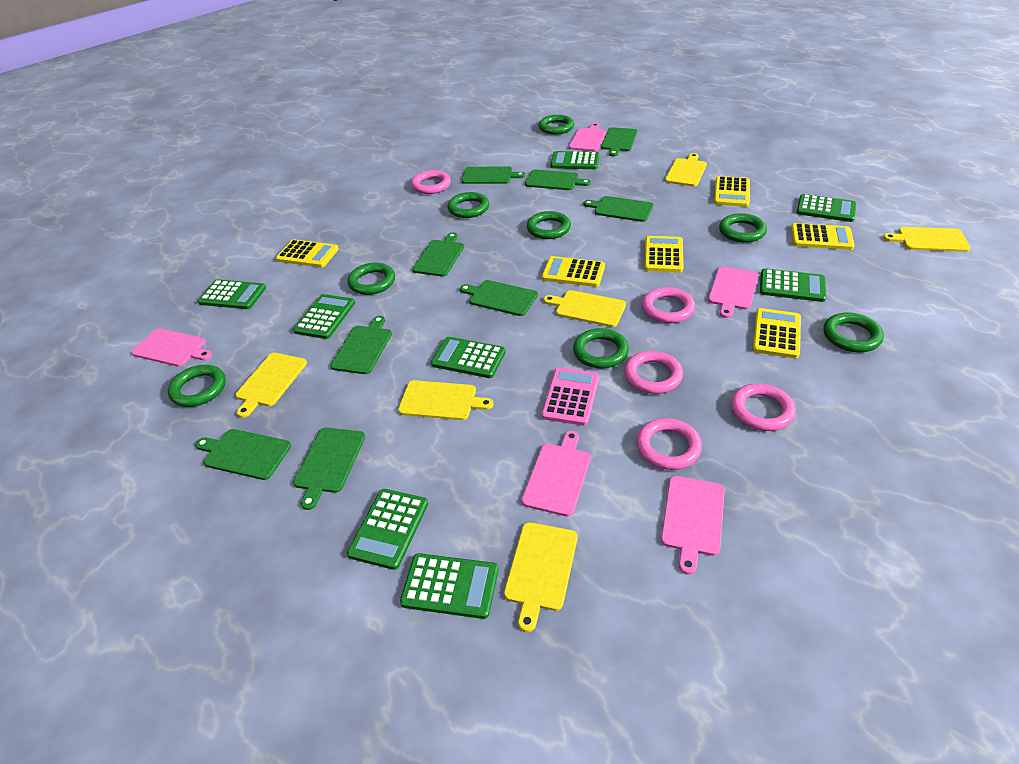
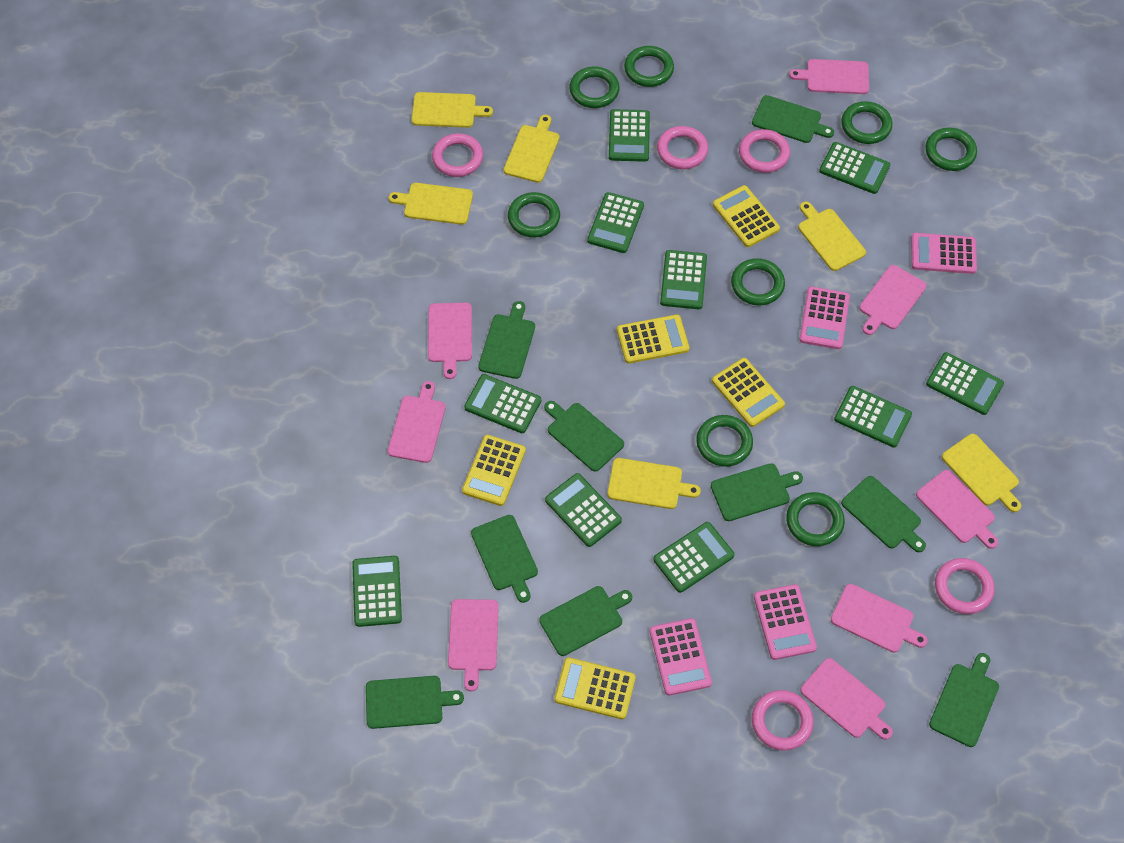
green calculator: [198,279,266,309] [293,294,355,339] [347,489,428,570] [400,553,498,619] [431,337,506,378] [550,151,599,169] [760,268,826,302] [796,194,857,222] = 8 -> [352,556,402,627] [464,374,541,433] [545,473,622,547] [587,192,644,253] [609,109,650,162] [653,522,735,593] [660,250,707,309] [819,142,891,194] [834,386,912,448] [926,352,1004,415] = 10
pink calculator: [541,368,599,426] = 1 -> [650,618,712,696] [754,584,817,660] [799,286,850,349] [911,233,977,274] = 4
pink cutting board: [131,328,212,367] [521,431,591,517] [569,123,606,151] [661,476,725,575] [708,266,758,318] = 5 -> [388,381,446,463] [428,303,472,379] [448,599,499,691] [789,59,869,94] [800,658,893,740] [831,584,928,653] [859,265,927,335] [916,470,998,549] = 8
yellow calculator: [276,239,339,267] [542,256,605,287] [644,236,684,272] [714,176,750,207] [753,308,801,358] [791,223,855,250] = 6 -> [462,435,526,506] [554,657,636,719] [617,314,689,364] [712,358,785,427] [713,185,780,247] = 5

